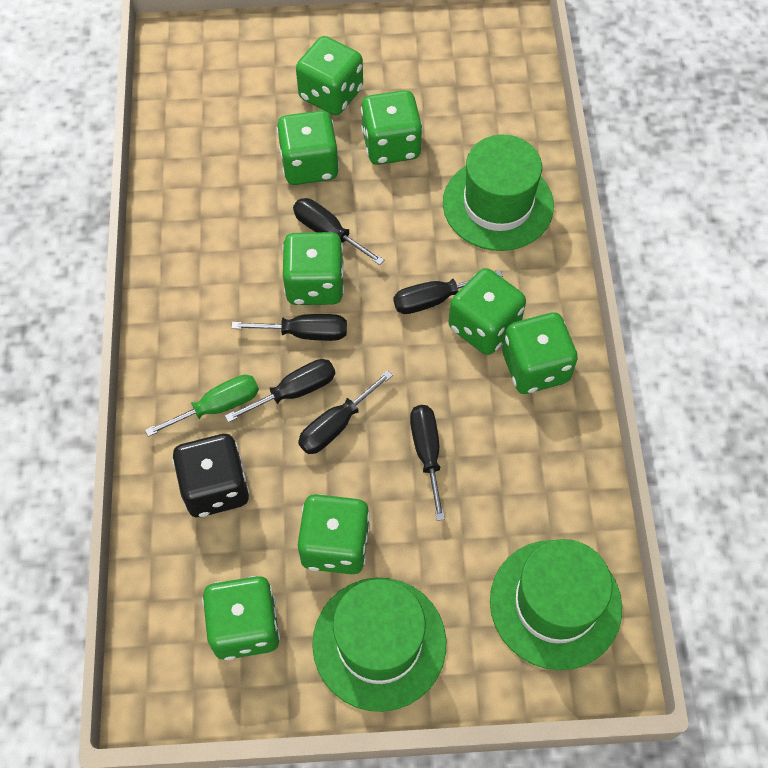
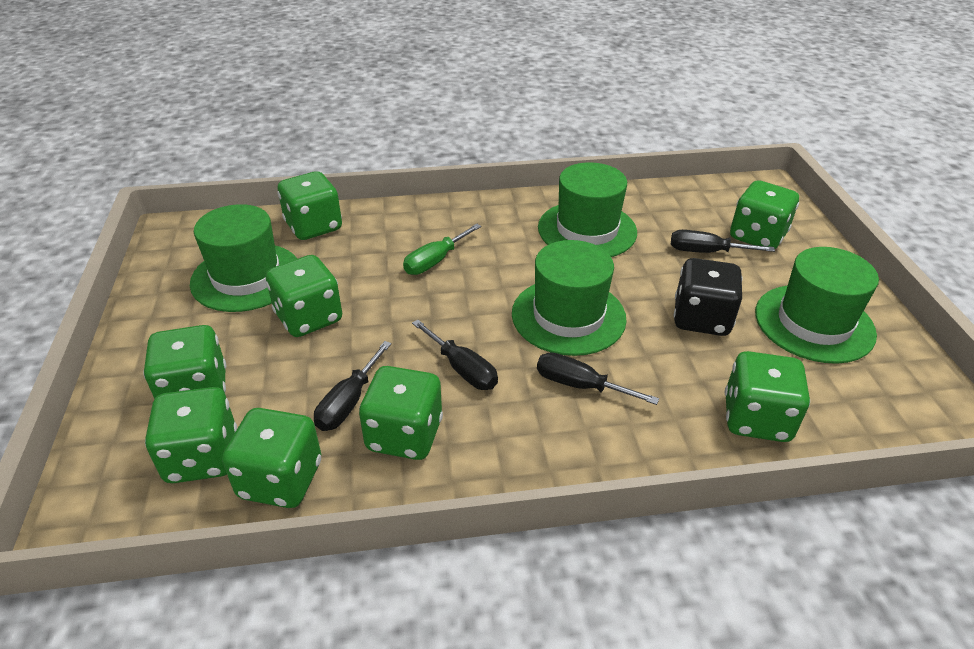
black screwdriver: [225,359,335,422] [231,314,347,341] [293,198,384,265] [298,370,393,454] [394,270,503,314] [410,405,445,521] = 6 -> [314,341,392,431] [412,320,498,390] [537,352,659,405] [671,230,775,253] = 4
green hat: [312,578,446,712] [443,135,554,251] [490,539,622,670] = 3 -> [190,204,297,312] [512,240,627,356] [538,162,637,257] [755,247,879,364] = 4

